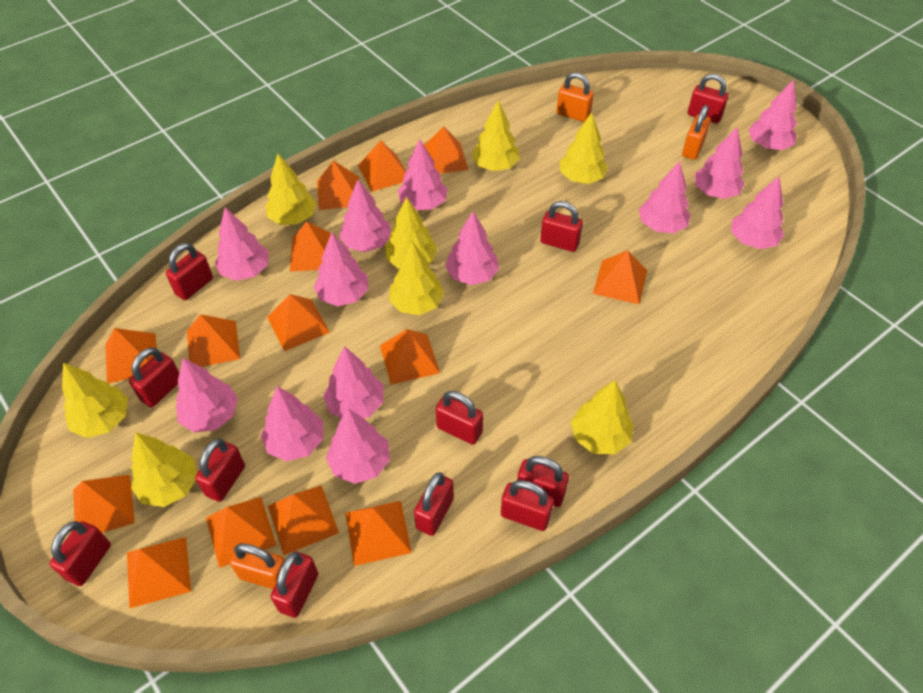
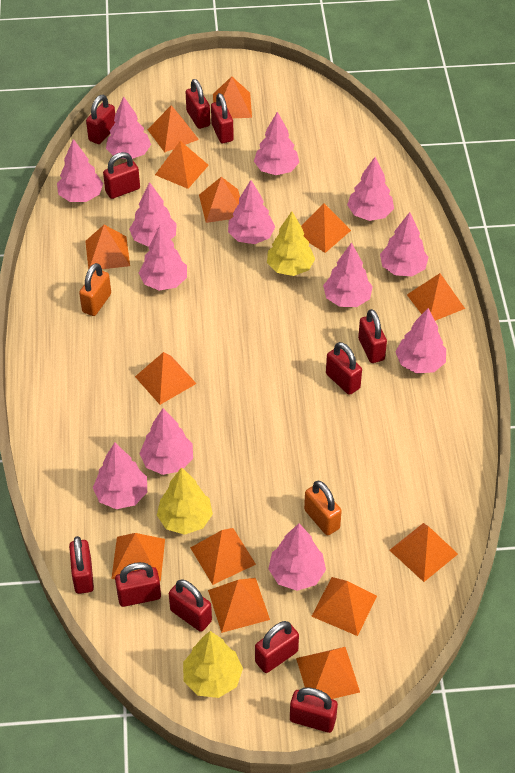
orange padlock: [230,543,285,589] [556,72,594,122] [682,105,711,160] = 3 -> [79,263,111,316] [304,481,342,535] = 2
yellow tree: [62,363,128,438] [131,432,197,507] [266,154,316,225] [385,197,438,269] [389,241,444,315] [472,101,520,171] [560,112,608,184] [571,380,633,454] = 8 -> [157,467,213,535] [183,631,243,698] [267,211,315,276] = 3

